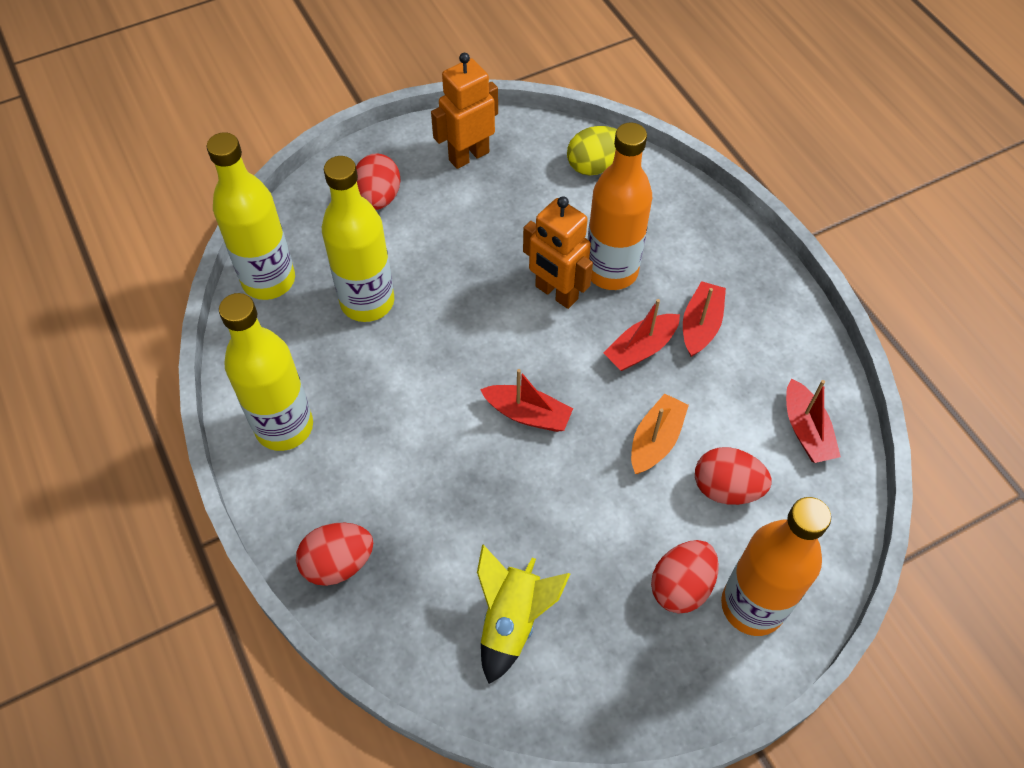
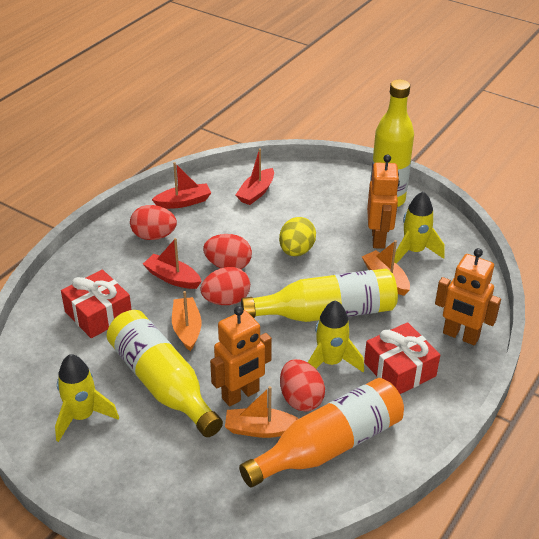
orange boat: [631,393,689,474] = 1 -> [172,291,201,351] [225,386,299,438] [362,240,410,296] = 3
orange bottle: [588,123,652,290] [721,497,831,636] = 2 -> [239,378,404,487] = 1
orange robot: [431,53,498,169] [523,196,593,309] = 2 -> [210,306,272,407] [367,154,400,249] [435,248,501,345] = 3
red boat: [480,369,573,432] [603,299,680,371] [683,281,726,357] [786,378,841,463] = 4 -> [143,238,202,289] [152,162,211,209] [236,148,274,205] = 3
red gift: none = 0 -> [61,269,132,338] [364,322,440,394] = 2
yellow rocket: [477,544,570,684] = 1 -> [55,354,119,442] [308,300,364,373] [394,191,445,264] = 3

